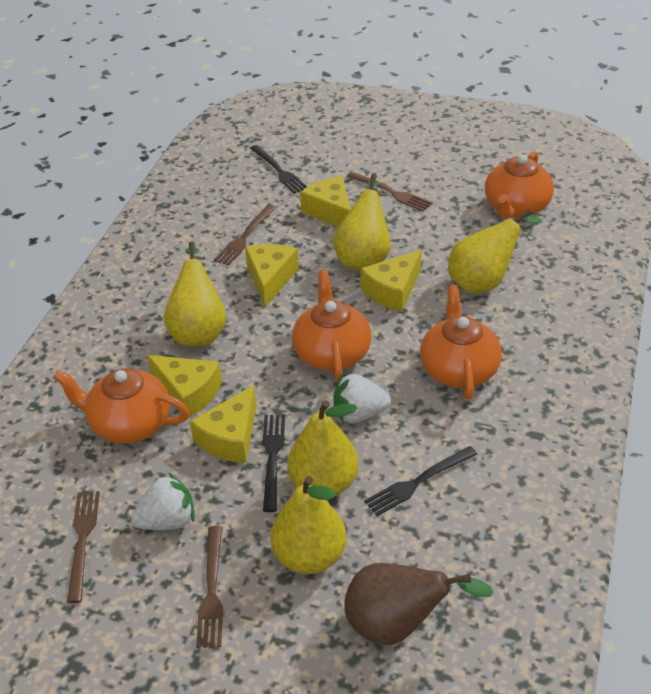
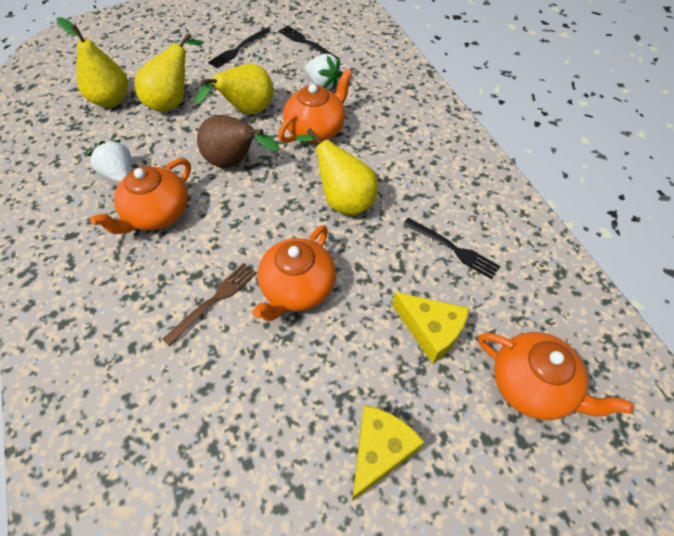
brown fork: [67,491,100,603] [196,526,223,648] [214,204,276,265] [347,172,433,212] = 4 -> [162,263,257,346] = 1
yellow cheese: [147,355,222,418] [190,385,257,463] [245,244,299,307] [300,176,351,227] [360,250,421,312] = 5 -> [352,405,424,501] [392,292,469,364] = 2
yellow pear: [164,242,226,346] [270,476,346,574] [288,401,359,496] [333,174,391,271] [448,209,542,294] = 5 -> [56,17,128,107] [134,33,204,112] [195,64,273,114] [296,128,378,216] = 4

